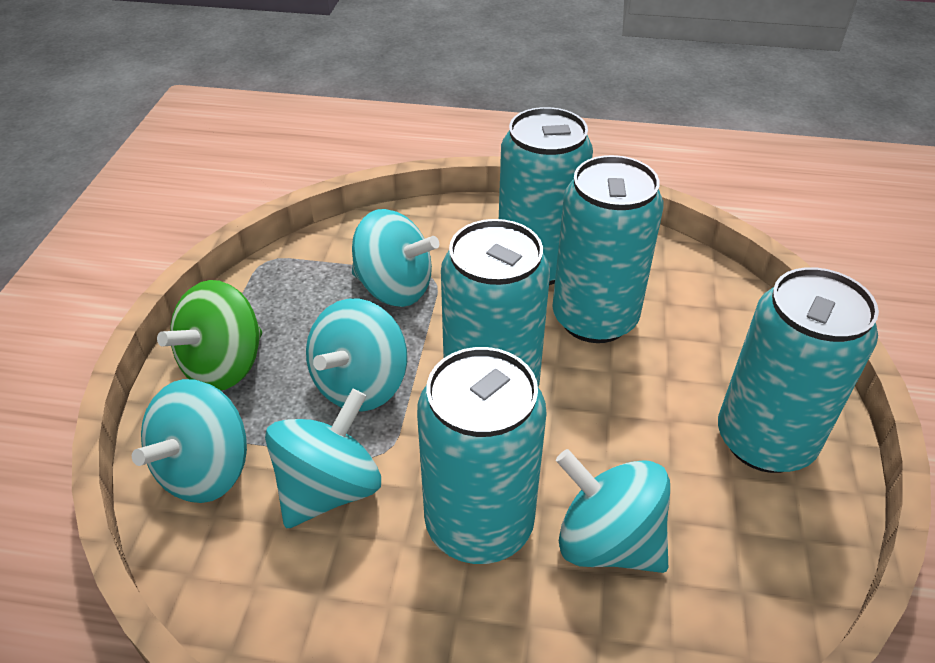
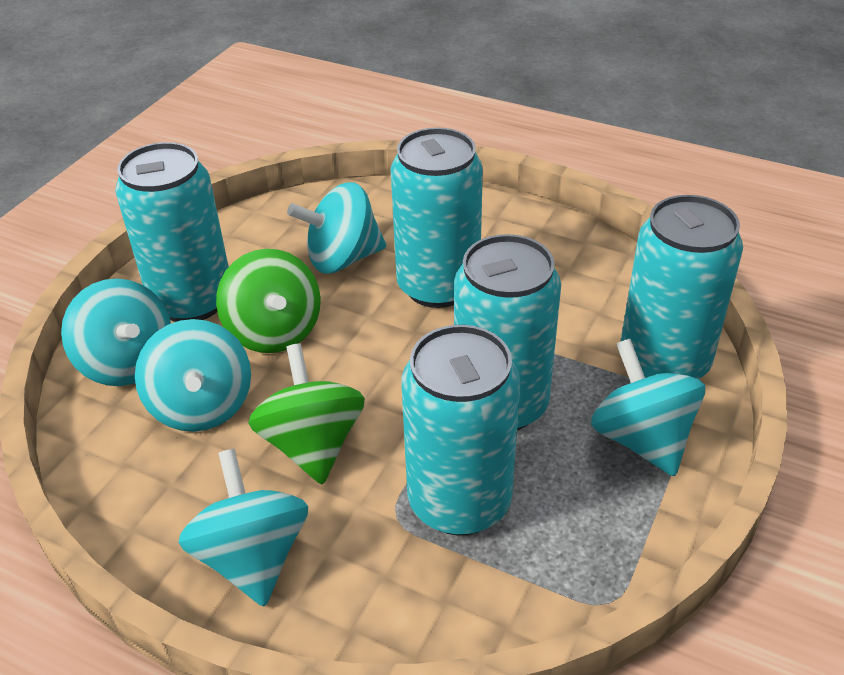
green spinning top: [157,280,262,390] = 1 -> [216,249,321,353] [248,344,365,484] = 2

